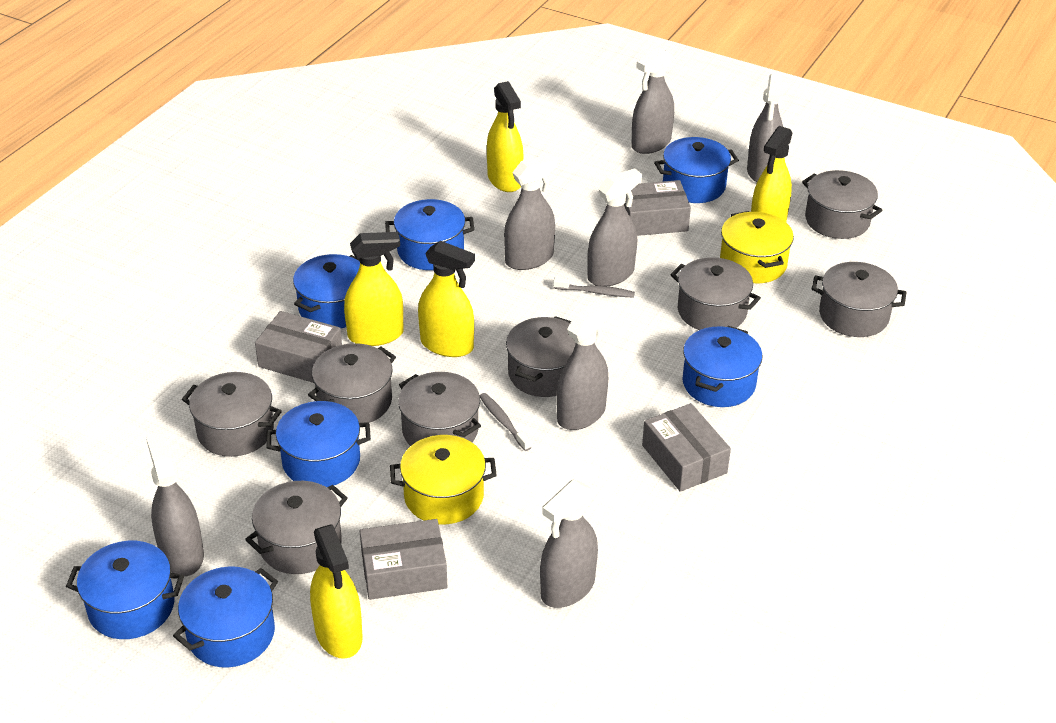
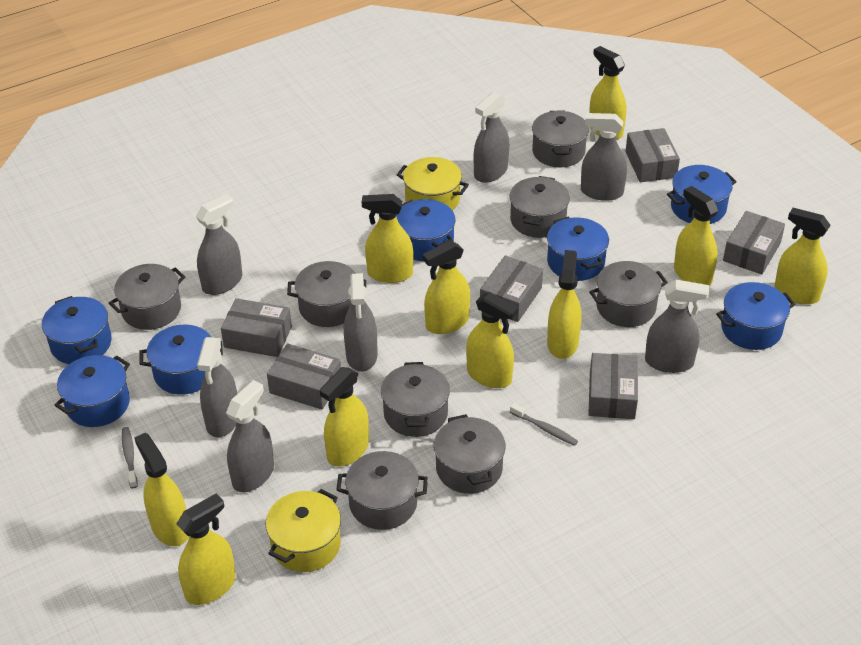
grey box: [255,311,342,383] [360,519,447,600] [624,180,691,236] [642,403,731,492] = 4 -> [221,298,292,357] [267,343,341,410] [480,255,543,322] [588,353,638,419] [625,128,680,182] [723,211,785,275] = 6
yellow spray bottle: [310,525,363,659] [344,232,403,346] [418,241,475,357] [487,81,523,192] [751,126,793,222] = 5 -> [134,433,189,546] [176,494,236,605] [320,367,369,467] [362,194,413,283] [423,240,470,334] [466,292,518,388] [547,250,581,359] [589,46,626,140] [674,186,718,286] [774,208,831,305] = 10

